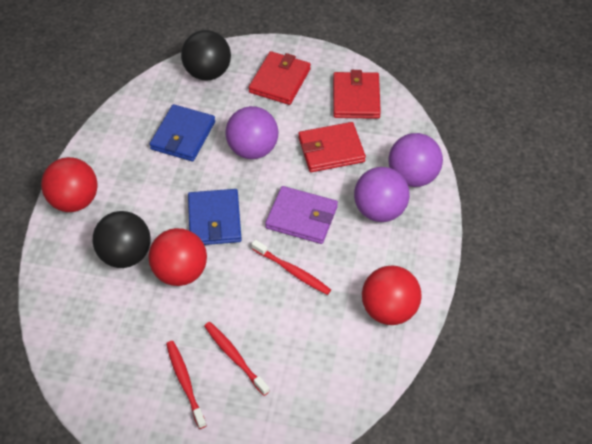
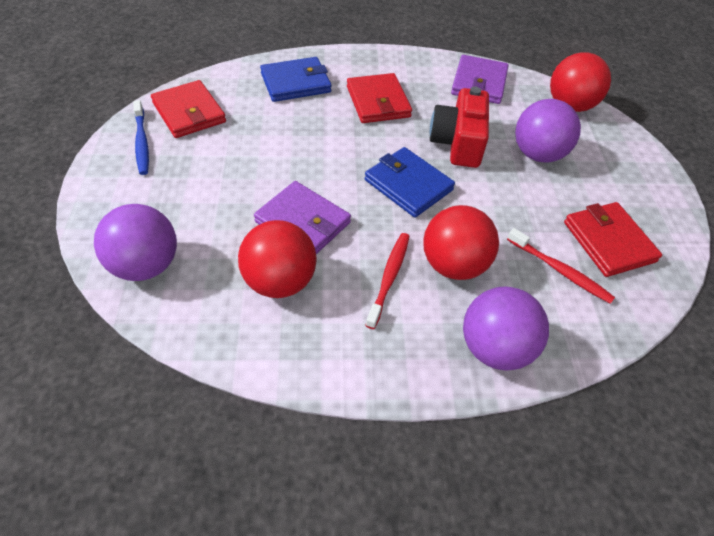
black ball: [93,211,151,268] [181,30,231,81] = 2 -> none = 0
blue toothbrush: none = 0 -> [133,100,149,175] = 1
purple wallet: [265,186,338,244] = 1 -> [254,181,351,254] [451,55,509,104] = 2
red camera: none = 0 -> [430,87,489,168] = 1
red toothbrush: [166,341,207,429] [204,322,270,396] [251,240,331,295] = 3 -> [365,233,410,329] [507,228,615,304] = 2

